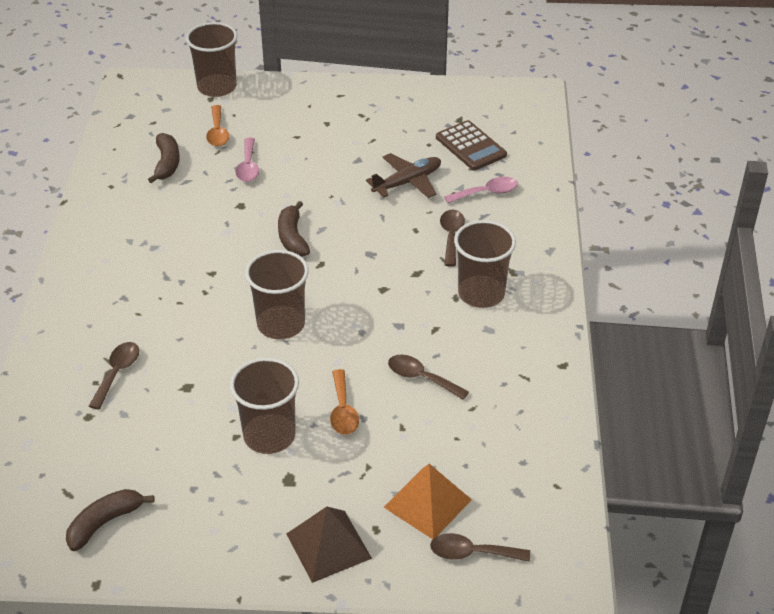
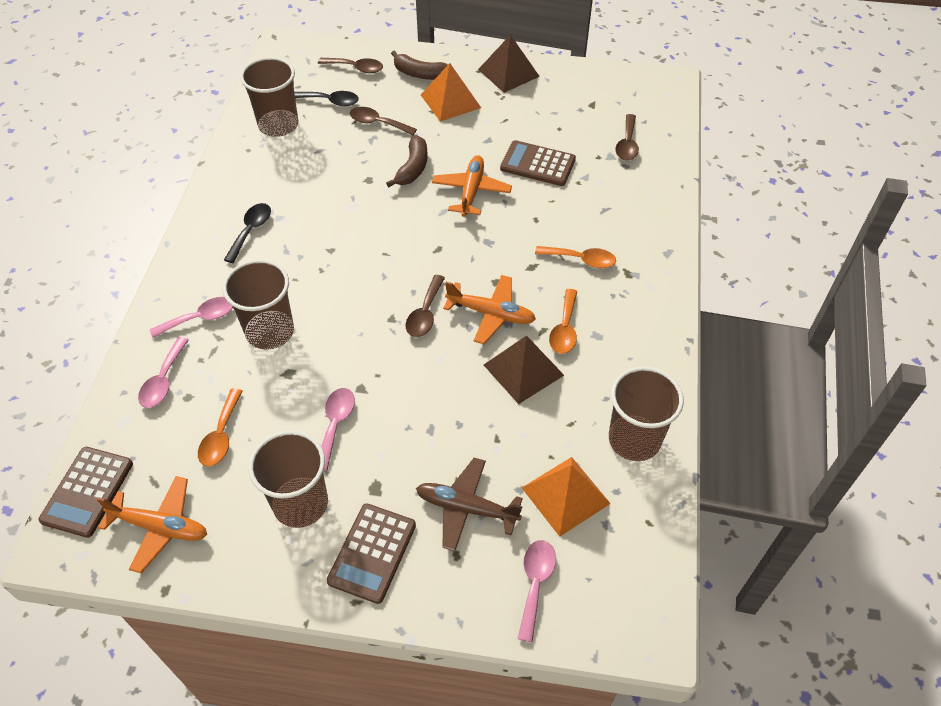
black spoon: none = 0 -> [224,203,271,263] [294,91,359,106] = 2
brown banana: [66,489,155,551] [148,133,180,183] [278,201,310,257] = 3 -> [386,136,428,187] [391,50,448,80] = 2
brown calculator: [436,120,507,170] = 1 -> [39,447,133,538] [327,503,416,604] [500,140,576,186] = 3
brown pyramid: [286,507,372,583] = 1 -> [478,35,540,93] [484,335,564,404] = 2
orange plane: none = 0 -> [96,476,207,573] [432,155,512,217] [443,275,536,344] = 3
orange pyramid: [384,464,472,539] = 1 -> [421,63,481,122] [522,457,611,537] = 2
orange spoon: [206,105,229,147] [330,369,359,435] = 2 -> [198,388,243,466] [535,246,616,268] [549,289,578,354] = 3
pink spoon: [235,138,259,182] [444,177,518,204] = 2 -> [138,337,189,408] [150,297,233,338] [321,388,355,471] [518,540,556,642] = 4

